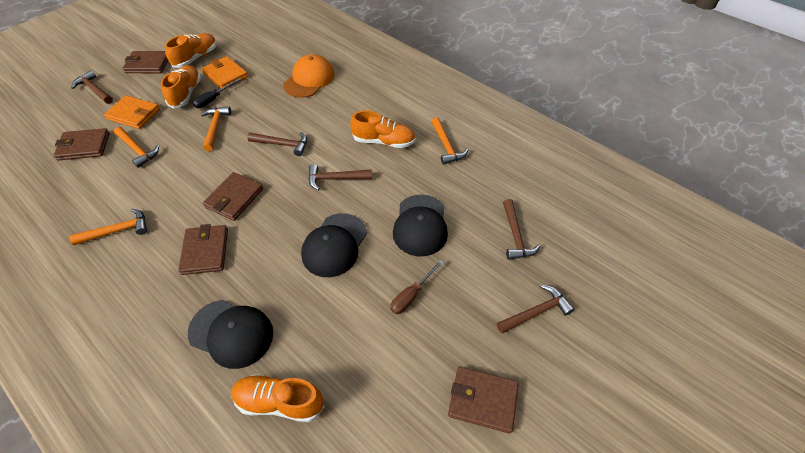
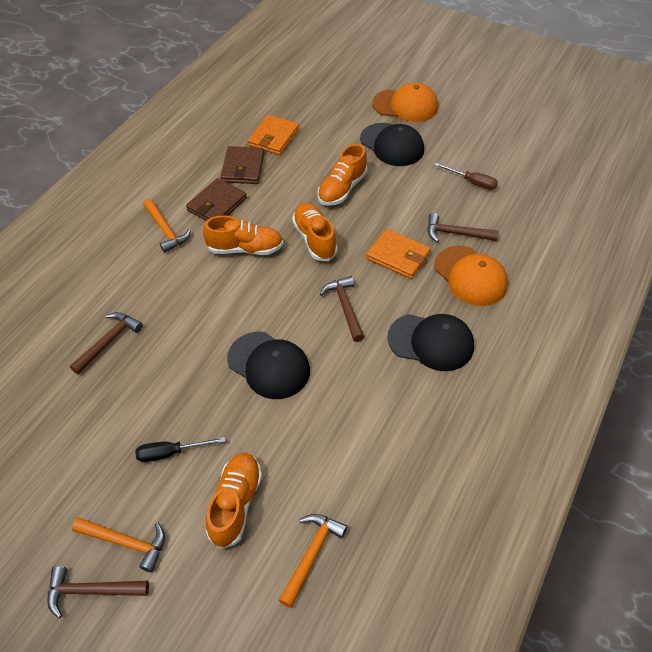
brown hammer: [71,70,113,104] [247,132,307,156] [308,164,372,191] [497,285,574,334] [503,199,540,260] = 5 -> [47,566,149,618] [70,312,143,375] [320,276,364,342] [427,213,499,242] = 4
brown wallet: [53,128,110,161] [123,51,168,73] [178,224,228,275] [203,172,263,221] [448,366,519,434] = 5 -> [186,178,247,221] [220,146,264,184] = 2
orange cap: [283,54,335,98] = 1 -> [372,83,438,122] [434,246,508,306] = 2
orange hammer: [69,208,147,245] [114,127,159,168] [201,106,231,151] [431,117,468,165] = 4 -> [72,517,165,572] [144,199,191,253] [279,514,347,608] = 3

